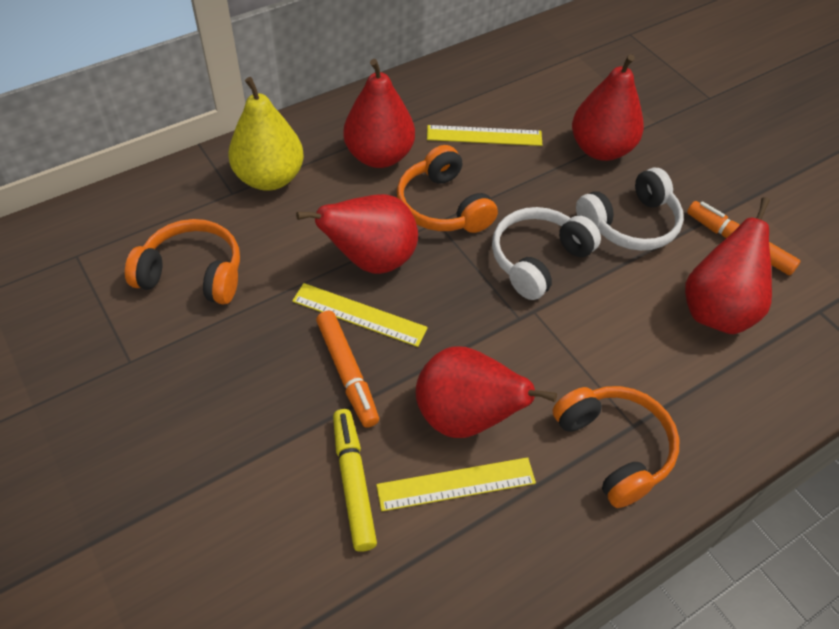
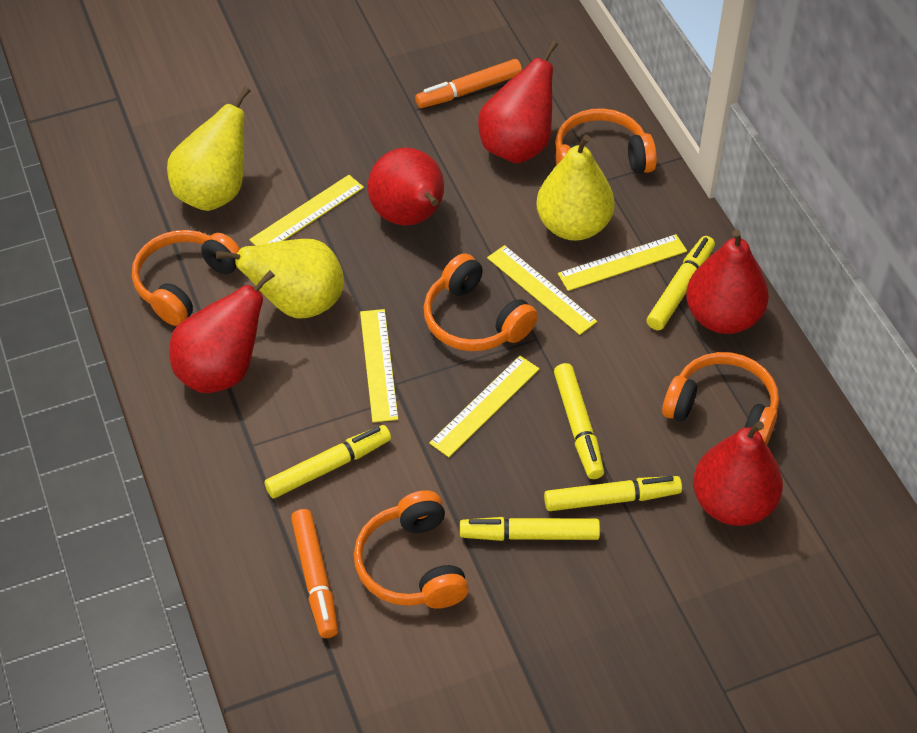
orange headphones: [125,219,240,304] [397,145,498,233] [552,386,679,508] = 3 -> [132,230,240,326] [354,490,469,609] [424,254,538,351] [555,108,657,174] [662,352,779,445] = 5
white headphones: [492,207,601,300] [576,167,684,251] = 2 -> none = 0
yellow marker: [333,409,377,552] = 1 -> [264,425,391,498] [460,517,600,541] [544,476,682,511] [554,363,604,479] [647,236,715,330] = 5
yellow pear: [228,77,304,191] = 1 -> [167,87,251,211] [216,239,344,319] [536,135,615,241] = 3
yellow ruler: [292,283,428,347] [376,457,536,511] [427,125,542,146] = 3 -> [249,175,364,246] [360,309,398,422] [429,356,539,457] [487,245,597,335] [558,234,687,291] = 5

